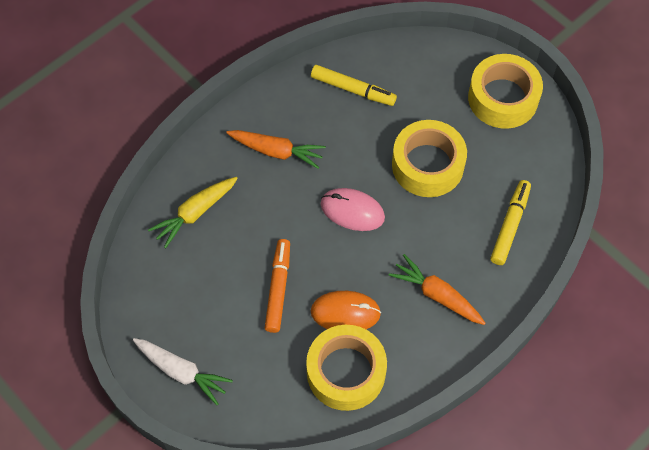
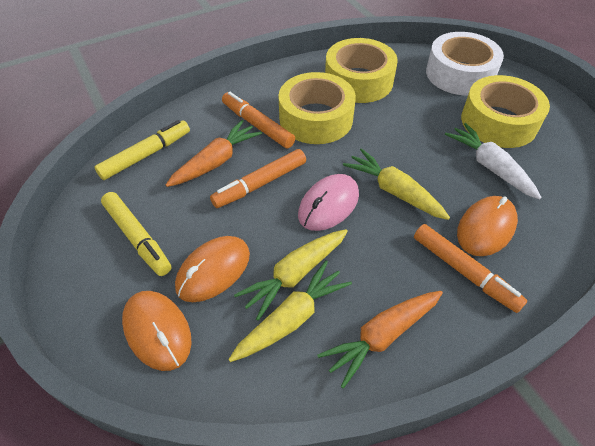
orange marker: [265,239,290,333] = 1 -> [210,149,306,208] [222,92,295,148] [414,224,527,313] = 3
orange mouse: [311,291,381,329] = 1 -> [122,291,192,371] [175,236,250,302] [457,196,518,256] = 3
white tape: none = 0 -> [426,32,504,95] = 1
yellow carrot: [148,177,238,248] = 1 -> [228,260,352,362] [234,229,348,321] [343,148,450,220] = 3

